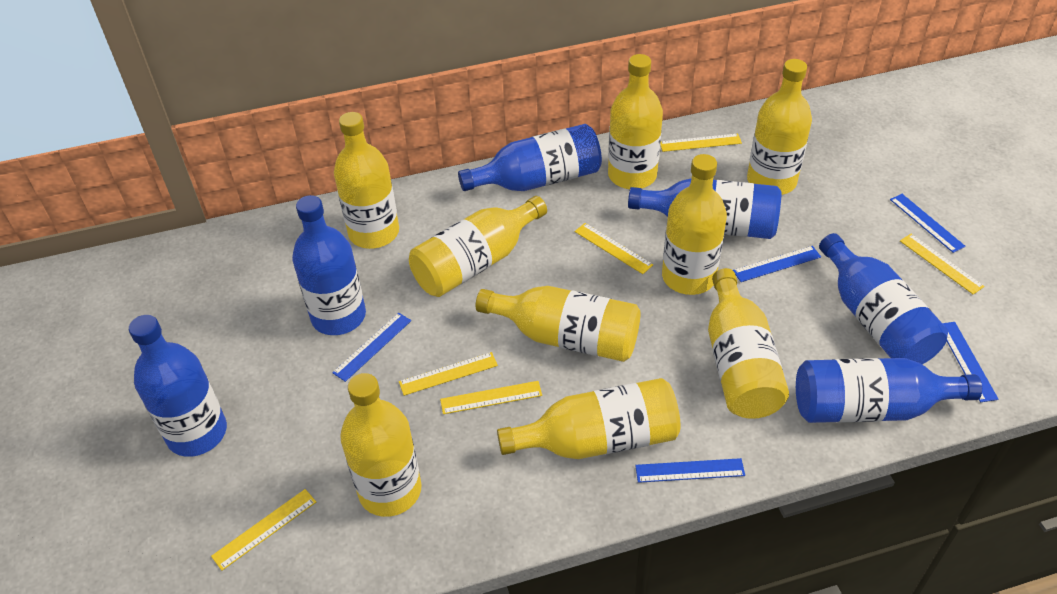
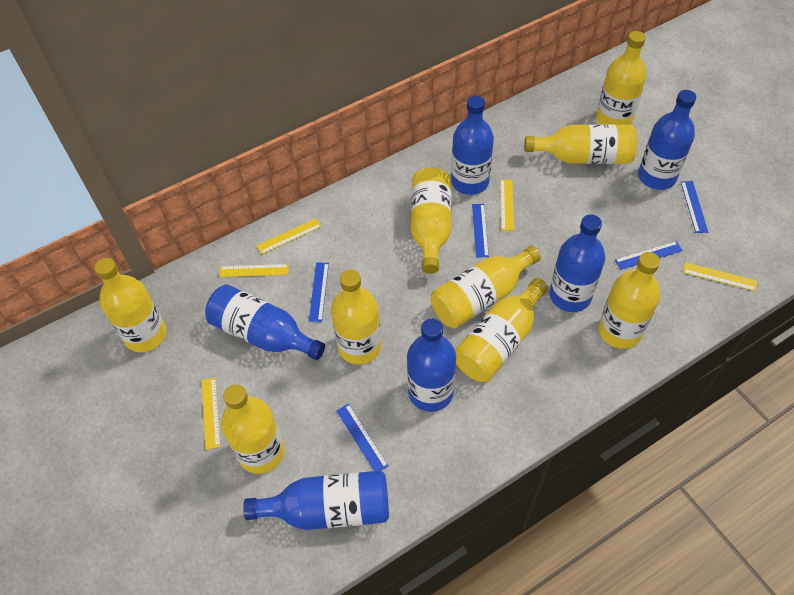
yellow ruler: [211,489,316,571] [399,352,498,396] [440,381,542,414] [575,223,653,274] [660,134,742,152] [900,234,985,294] = 6 -> [202,378,221,450] [219,264,289,277] [256,218,322,254] [500,180,514,231] [683,262,757,291] = 5

